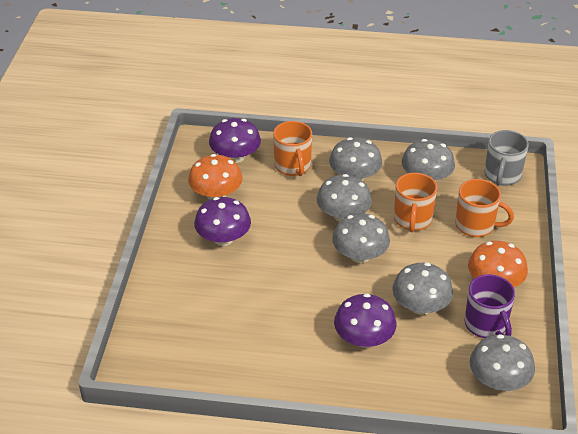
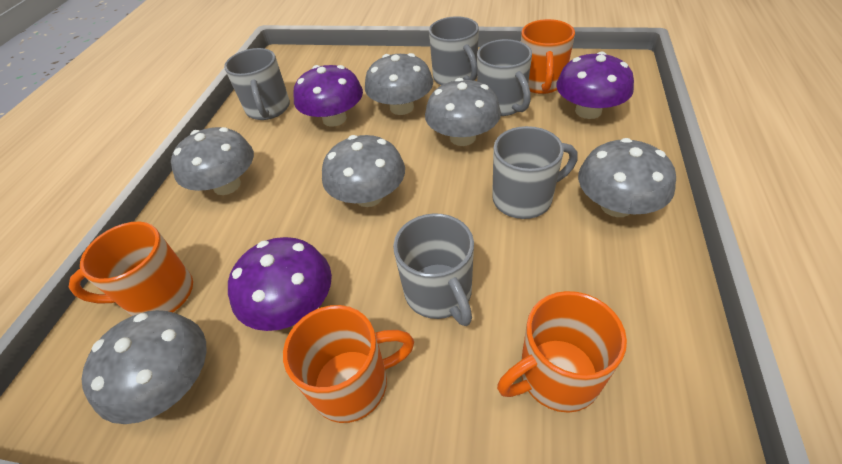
grey mug: [484,130,529,186] = 1 -> [224,48,290,120] [393,213,474,326] [429,16,479,85] [477,39,532,116] [492,126,578,219] = 5
orange mug: [273,121,312,176] [394,173,437,232] [455,179,514,237] = 3 -> [69,221,193,316] [283,305,414,423] [497,291,627,413] [521,19,575,94] = 4
orange mushroom: [188,154,243,200] [468,241,528,287] = 2 -> none = 0
purple mug: [465,274,515,338] = 1 -> none = 0

